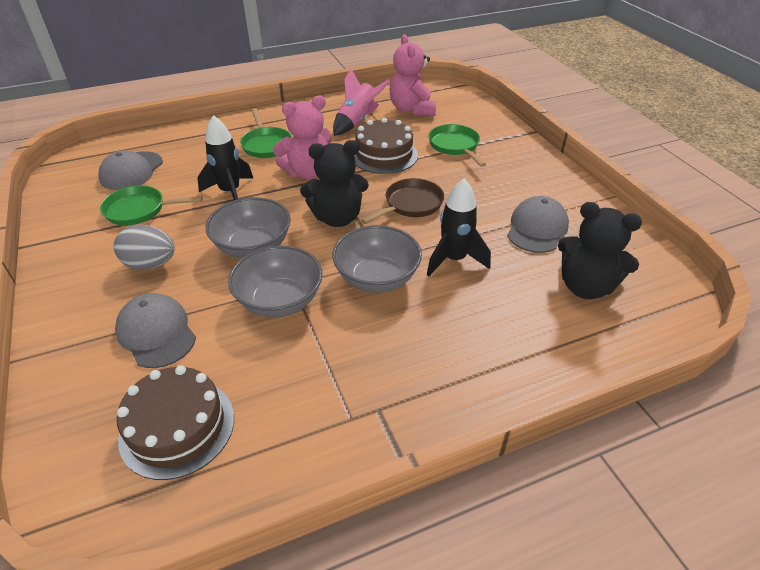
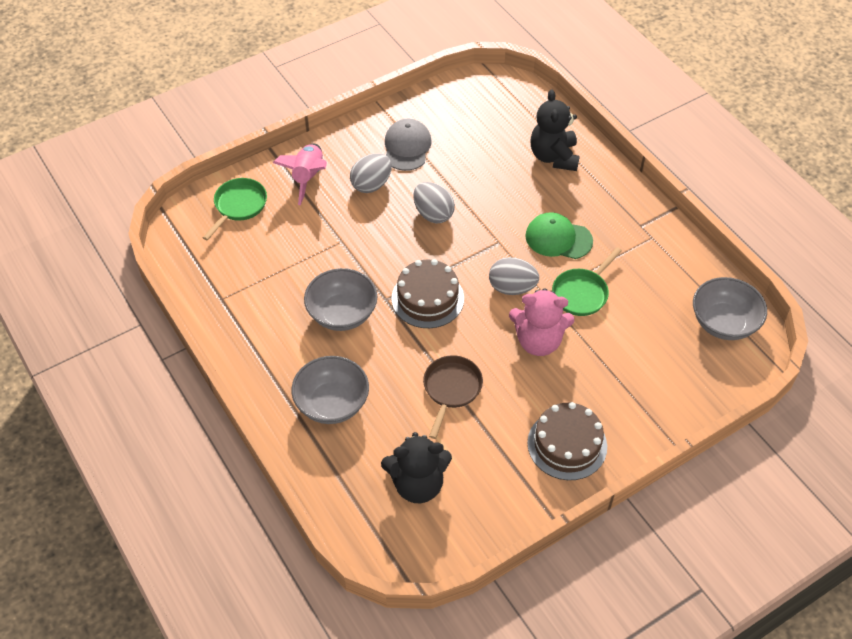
black rocket: [197,115,253,200] [427,178,491,276] = 2 -> none = 0
green cap: none = 0 -> [525,212,593,259] = 1
green pan: [100,185,203,226] [240,108,292,158] [428,124,486,167] = 3 -> [202,178,267,240] [552,247,622,316] = 2
grey cap: [98,151,163,190] [115,293,196,368] [507,196,569,253] = 3 -> [385,119,432,171] = 1
grey egg: [114,225,175,270] = 1 -> [350,153,392,193] [413,182,455,223] [489,257,539,295] = 3
pink teddy bear: [273,95,332,179] [389,34,436,116] = 2 -> [509,288,574,356] = 1

